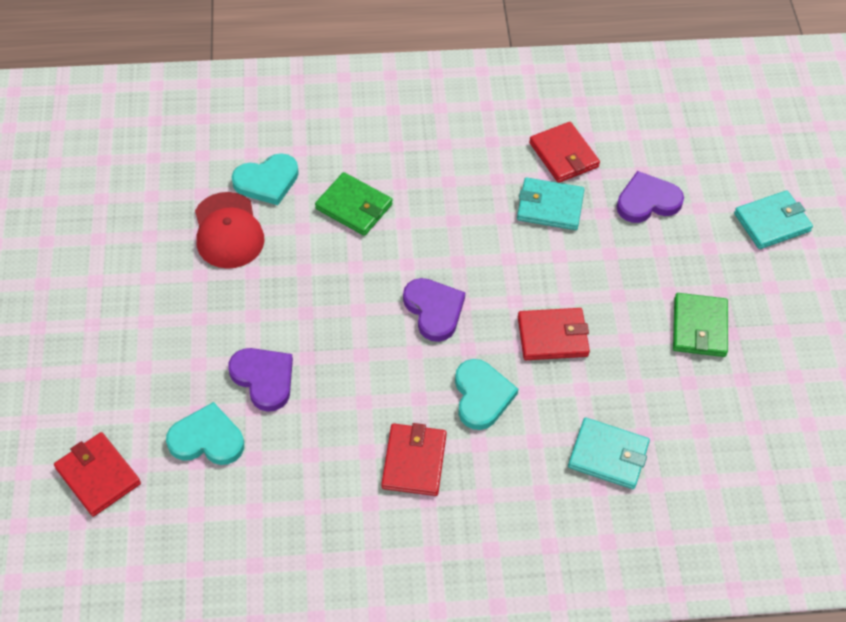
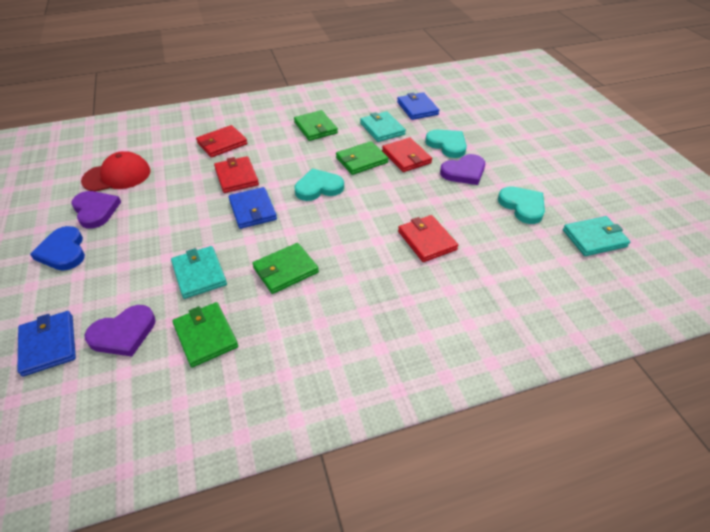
blue heart: none = 0 -> [30,226,85,271] = 1
blue wallet: none = 0 -> [17,311,76,377] [229,187,277,229] [397,92,439,120] = 3
green wallet: [315,172,393,236] [673,293,728,357] = 2 -> [172,302,238,367] [252,243,319,294] [294,110,338,141] [336,141,388,175] = 4

